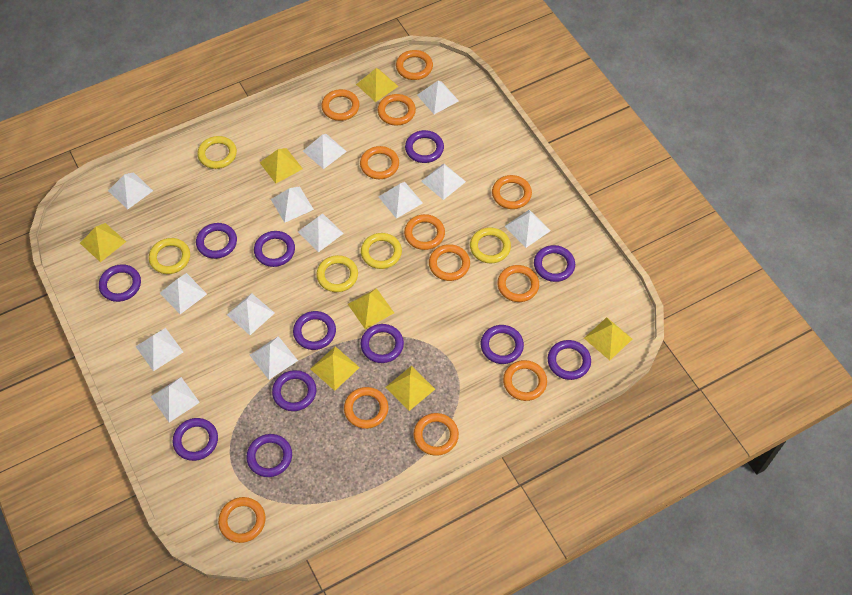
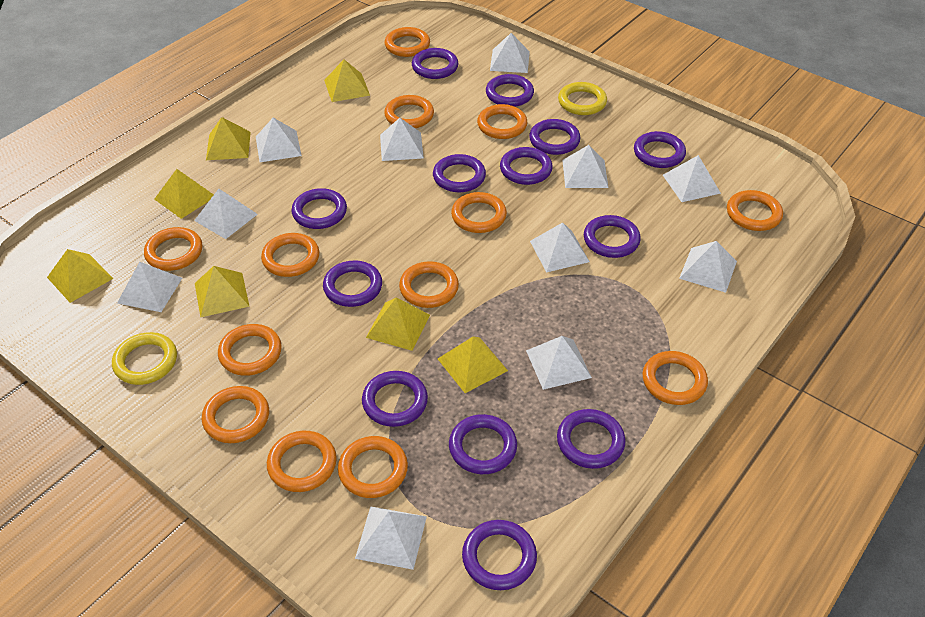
orange ring: [218,497,265,543] [321,89,360,121] [344,387,388,429] [360,146,399,179] [378,94,416,126] [396,50,433,80] [404,214,445,250] [413,413,459,456] [429,244,470,281] [492,175,532,209] [497,265,539,302] [503,360,547,401] = 12 -> [144,227,202,271] [202,386,269,443] [218,324,282,376] [261,233,319,277] [267,431,337,492] [338,436,408,498] [384,95,434,128] [385,27,430,57] [399,261,459,308] [451,192,507,233] [477,104,527,139] [642,351,708,405] [727,190,783,231] = 13
purple ring: [99,264,141,302] [173,418,218,461] [196,223,237,259] [246,434,292,477] [254,231,295,267] [272,370,316,411] [293,311,336,350] [361,324,404,363] [405,130,444,163] [481,325,524,364] [534,245,575,282] [548,340,591,380] = 12 -> [291,188,347,229] [323,260,382,307] [362,371,428,427] [412,48,459,79] [433,154,486,192] [449,414,517,474] [462,520,537,590] [486,74,534,107] [500,147,553,185] [529,119,580,155] [557,409,625,469] [584,215,641,258] [634,131,686,168] = 13
white pyramid: [108,172,153,209] [135,328,183,371] [151,377,200,422] [160,273,207,314] [227,293,275,335] [250,336,298,380] [271,187,314,223] [298,213,344,252] [303,134,347,169] [379,182,423,219] [417,81,459,114] [421,163,466,200] [505,210,550,248] = 13 -> [117,262,182,312] [194,189,258,239] [256,118,302,162] [355,506,427,570] [380,118,424,161] [490,33,530,73] [526,336,592,390] [530,222,590,273] [562,145,609,188] [663,155,721,202] [679,241,737,293] = 11
yellow ring: [149,238,190,274] [197,136,237,169] [316,255,358,292] [361,233,402,269] [470,227,511,263] = 5 -> [112,332,177,385] [558,82,607,115] = 2

